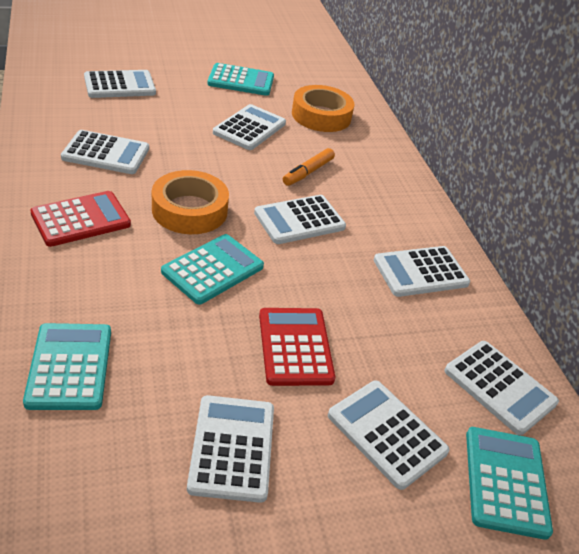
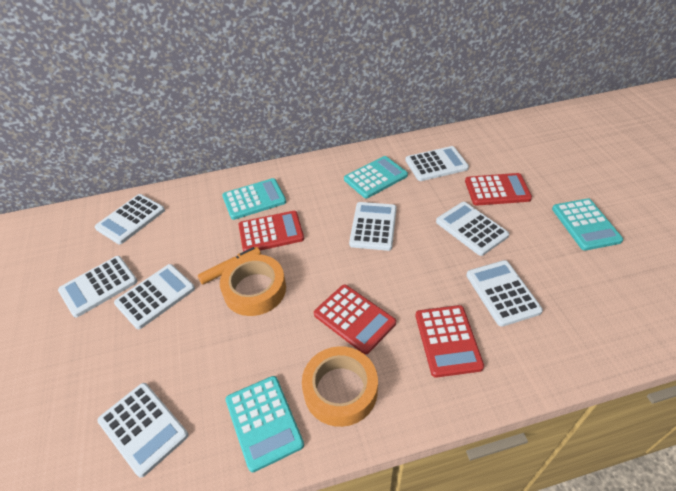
red calculator: [30,191,131,247] [259,308,335,386] = 2 -> [238,211,304,252] [314,285,396,355] [415,305,484,378] [465,173,532,206] = 4

